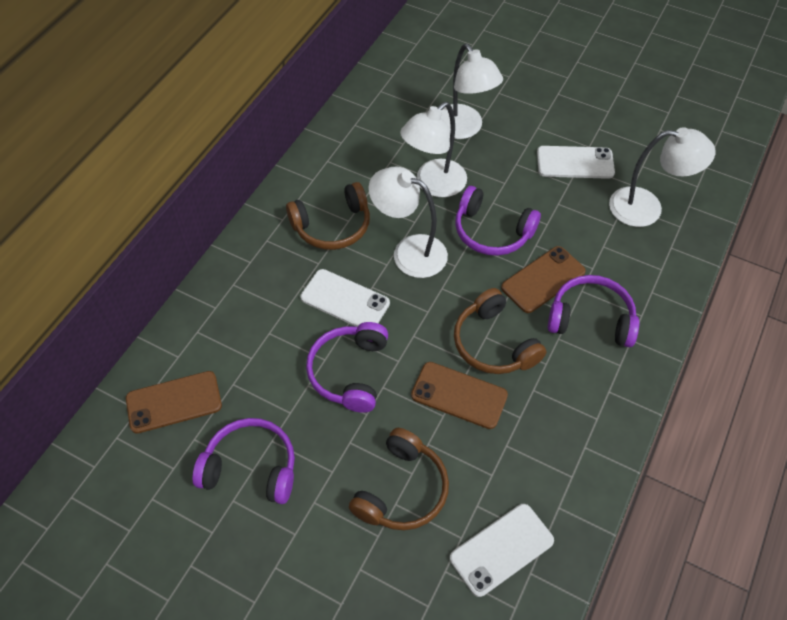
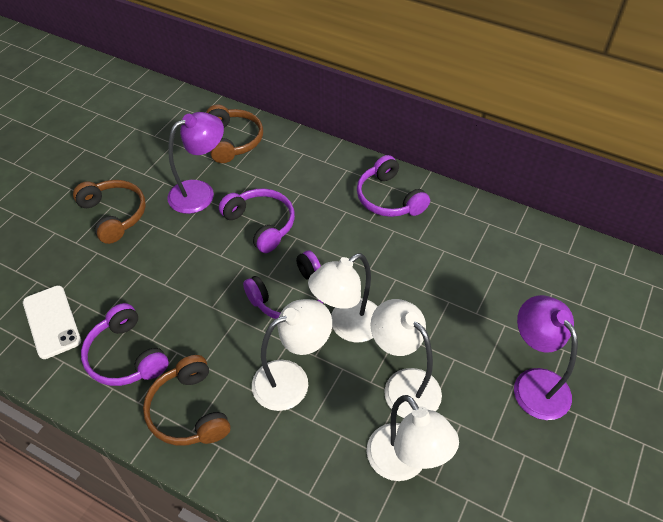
brown phone: [126,371,222,434] [411,362,508,429] [501,246,586,313] = 3 -> none = 0
purple lamp: none = 0 -> [167,112,224,214] [514,295,578,420] = 2
white phone: [300,269,390,327] [450,504,554,597] [537,146,615,179] = 3 -> [23,286,81,359] = 1

